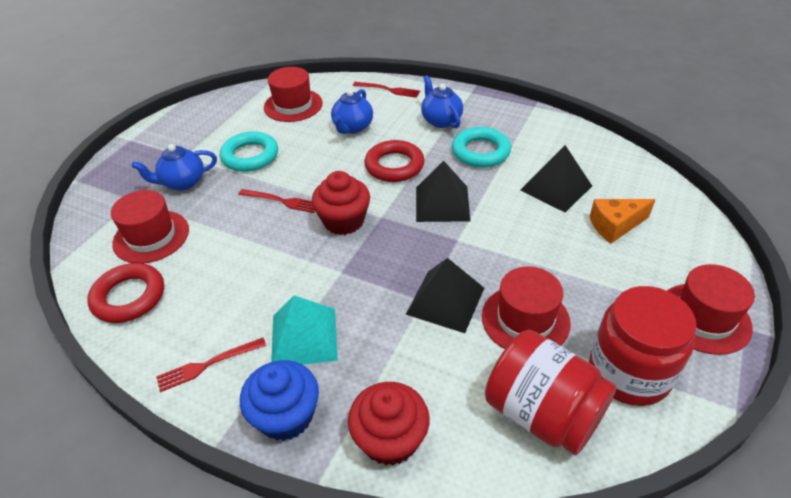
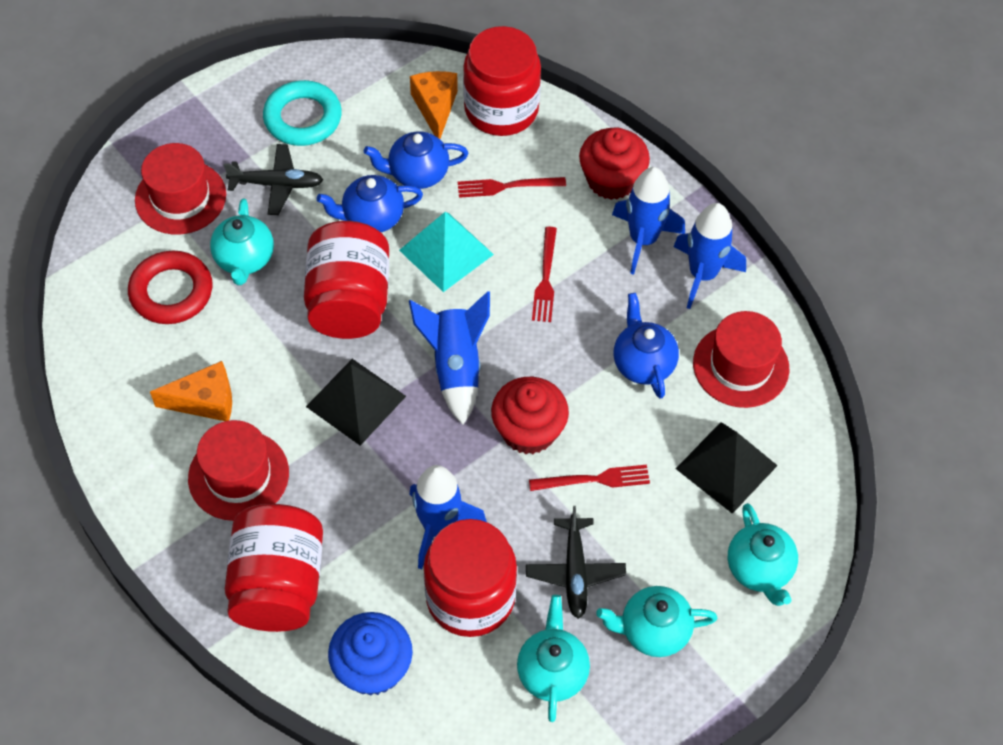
black plane: none = 0 -> [224,144,323,215] [526,506,626,619] = 2
black pyramid: [406,258,484,333] [416,161,470,222] [520,145,592,212] = 3 -> [306,359,406,446] [676,422,778,514] = 2
blue rocket: none = 0 -> [409,291,490,424] [409,465,487,569] [612,167,685,275] [674,203,746,309] = 4
orange cheese: [589,199,655,243] = 1 -> [150,361,232,421] [410,71,458,139] = 2
red hat: [111,190,189,263] [264,67,323,122] [482,267,571,349] [667,264,755,355] = 4 -> [135,143,226,234] [188,420,289,521] [693,311,789,408] = 3
red jar: [485,330,617,455] [589,286,697,406] = 2 -> [225,504,323,632] [304,221,389,339] [424,519,517,637] [463,26,541,136] = 4
red ring: [87,263,164,323] [364,140,424,182] = 2 -> [128,251,212,324] = 1
turquoise ring: [220,131,278,172] [452,127,511,168] = 2 -> [263,80,342,146] = 1
turquoise teapot: none = 0 -> [210,198,274,285] [517,595,590,722] [596,586,717,657] [728,503,798,606] = 4

